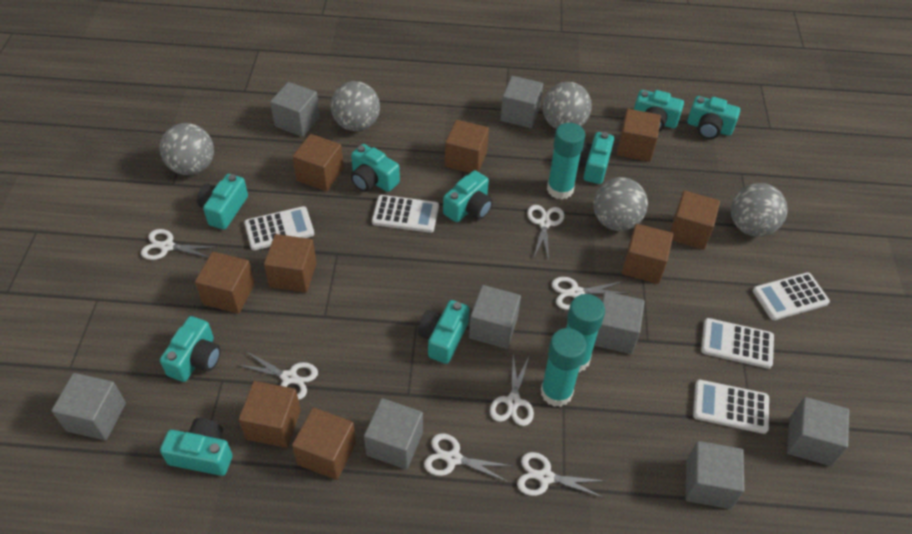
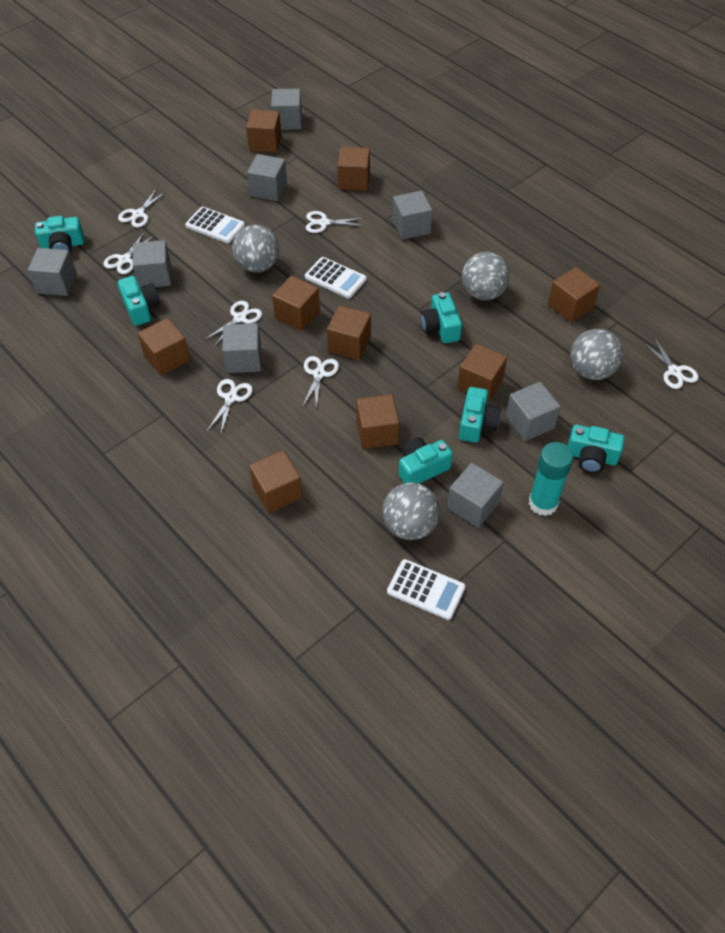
grey ball: [160,123,214,175] [330,81,380,131] [543,82,592,129] [593,177,648,231] [731,183,787,237] = 5 -> [232,225,279,272] [382,483,440,540] [462,252,510,300] [570,329,623,380] = 4
turquoise camera: [160,316,221,382] [160,418,233,476] [197,174,248,230] [351,144,400,192] [418,300,470,364] [443,170,493,222] [578,132,614,184] [634,90,684,132] [687,96,740,139] = 9 -> [35,216,84,252] [118,276,160,326] [399,437,453,484] [421,292,462,343] [459,387,501,443] [568,425,624,473] = 6
turquoise glue stick: [541,328,587,407] [547,123,585,199] [566,294,605,372] = 3 -> [529,442,573,516] = 1
white calculator: [244,206,314,250] [372,195,439,233] [693,380,769,434] [701,318,774,369] [753,272,830,320] = 5 -> [185,207,245,243] [305,257,367,298] [387,559,466,620] = 3

